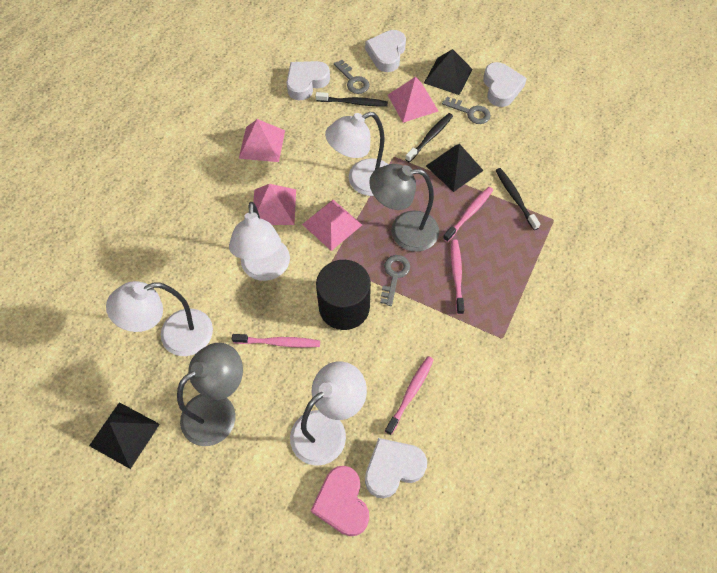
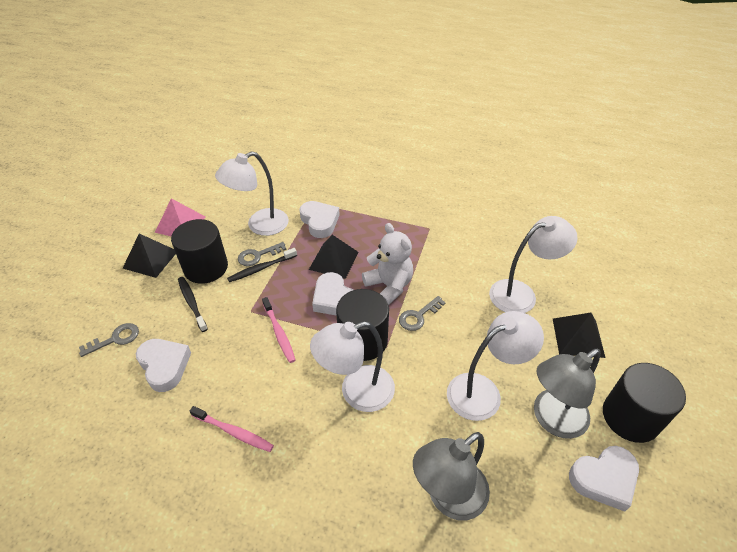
black cylinder: [316,260,371,330] = 1 -> [171,219,228,284] [336,289,389,361] [603,363,686,443] = 3
black toothbrush: [316,92,388,106] [405,113,453,163] [495,168,540,230] = 3 -> [178,277,208,332] [227,248,297,282] = 2
pink heart: [311,466,369,536] = 1 -> none = 0
pink pyramid: [239,119,285,162] [253,184,296,225] [302,200,362,251] [388,77,438,123] = 4 -> [155,198,205,236] = 1
pink toothbrush: [232,334,320,348] [385,356,434,435] [443,187,493,242] [451,240,464,315] = 4 -> [189,406,274,452] [262,297,296,363] = 2
white teddy bear: none = 0 -> [362,223,413,305] = 1

